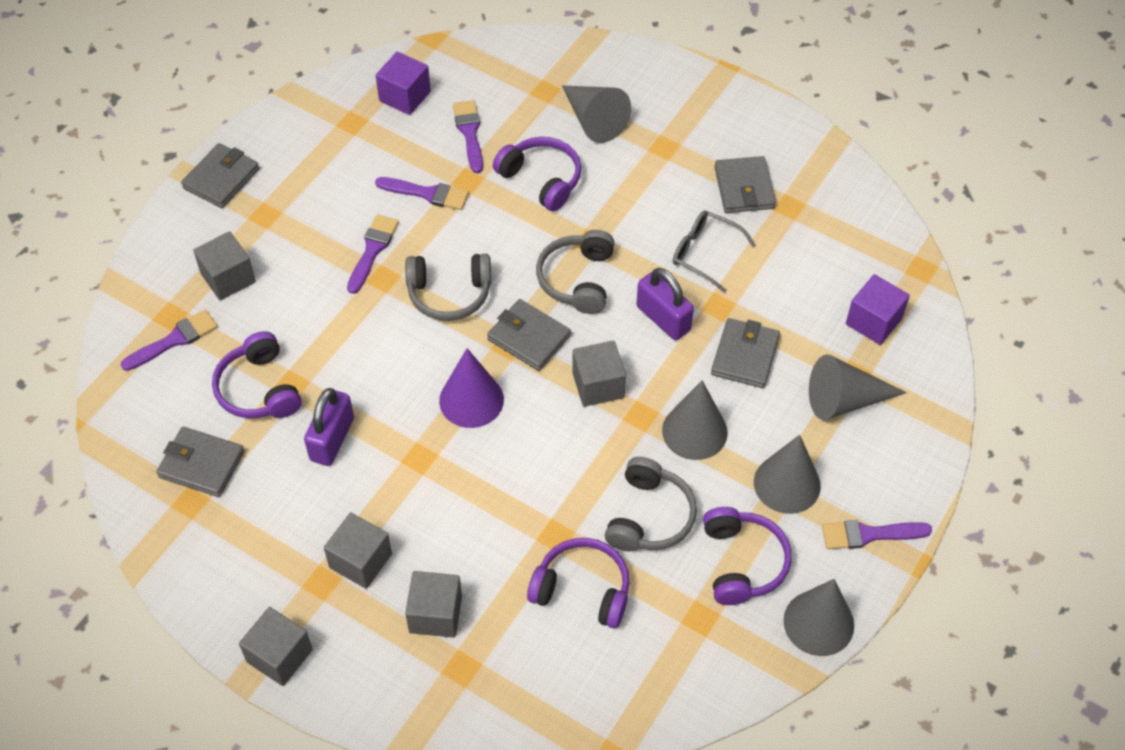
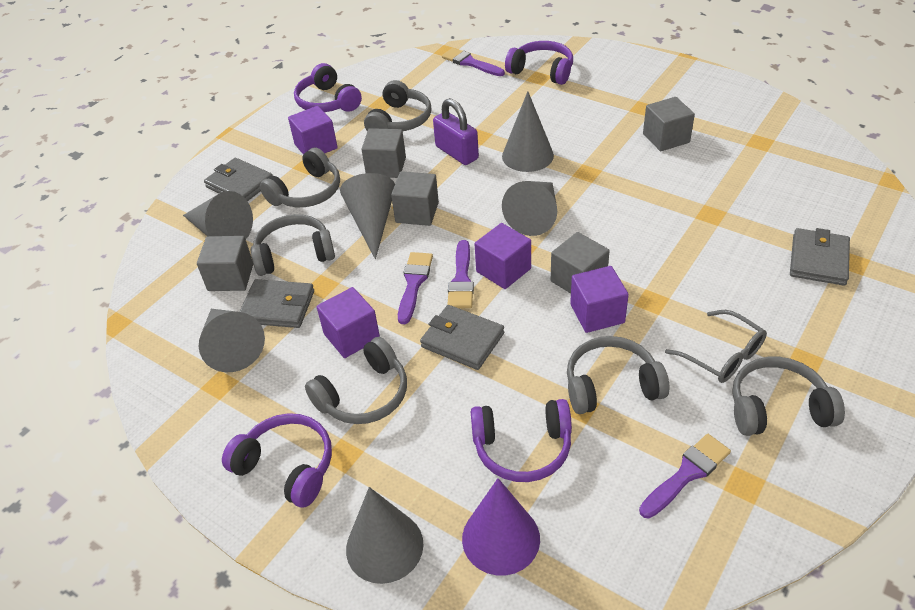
grey cone: [562,85,631,143] [662,380,728,460] [754,435,821,514] [783,579,854,656] [809,354,907,420] = 5 -> [183,191,253,239] [199,309,265,372] [340,173,395,259] [346,487,424,584] [502,91,554,172] [502,181,557,236] = 6
grey headphones: [405,254,491,321] [536,230,614,314] [605,457,697,552] = 3 -> [251,214,335,276] [260,148,340,207] [305,337,407,424] [364,80,432,131] [567,336,669,414] [732,357,845,436] = 6
grey wallet: [156,427,244,497] [181,143,259,208] [487,299,571,371] [711,318,780,388] [714,156,776,213] = 5 -> [204,158,273,201] [239,279,314,328] [420,305,504,370] [790,228,850,286] = 4
purple brush: [121,310,218,371] [347,214,399,294] [375,177,469,210] [453,100,483,173] [822,520,932,549] = 5 -> [398,252,433,324] [442,48,505,76] [447,240,474,308] [639,434,731,518] = 4
purple cube: [376,52,431,115] [846,274,910,345] = 2 -> [288,106,338,154] [317,287,380,358] [474,223,531,289] [570,266,629,333] = 4
purple padlock: [304,388,354,466] [636,268,694,340] = 2 -> [433,98,479,165] = 1

